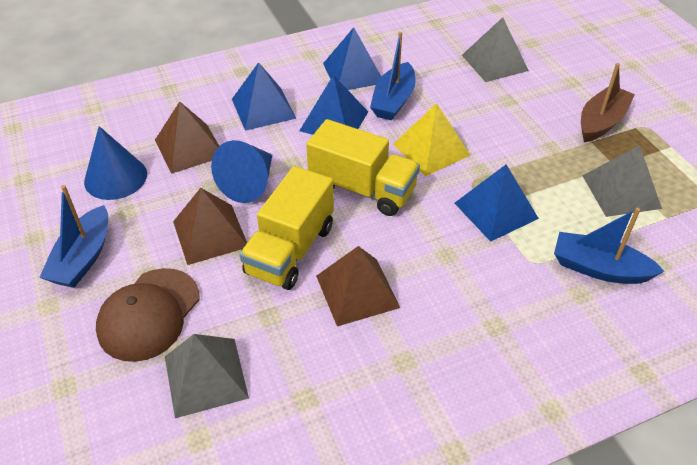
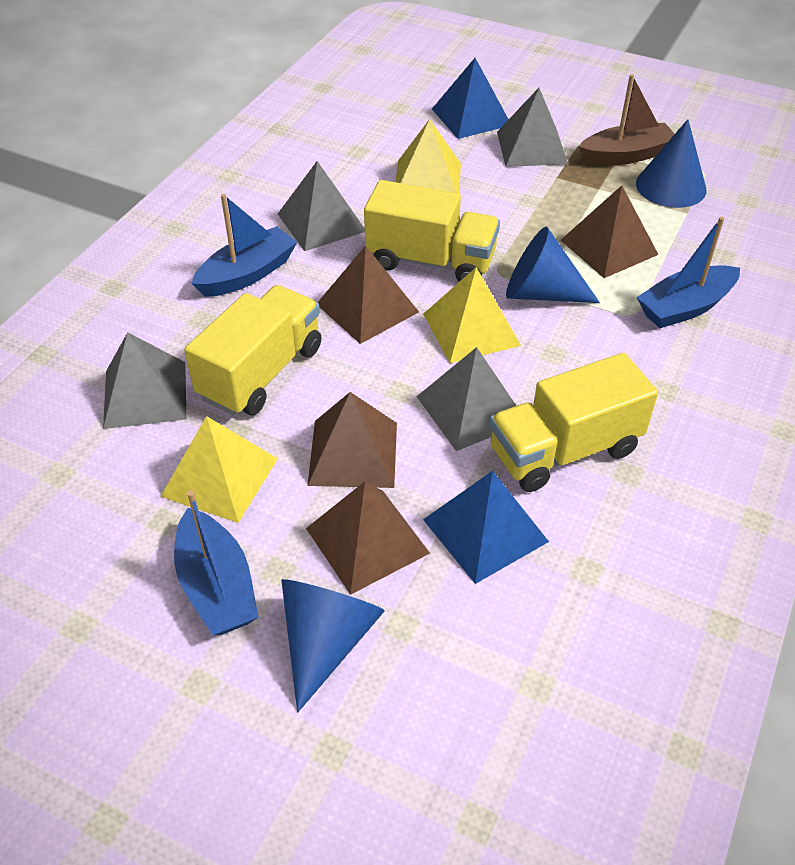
blue cone: [84,126,147,200] [211,140,272,203] = 2 -> [281,579,385,712] [506,227,600,303] [636,119,706,208] = 3
blue pyramid: [232,62,297,131] [299,75,368,135] [323,27,381,90] [455,164,539,242] = 4 -> [423,471,549,584] [432,58,509,139] = 2
brown cap: [96,268,200,362] = 1 -> none = 0
brown pyramid: [155,101,219,174] [173,188,247,265] [316,246,400,326] = 3 -> [306,481,430,595] [307,392,397,488] [317,245,419,344] [561,185,659,278] = 4
grey pyramid: [165,334,249,418] [462,17,529,82] [583,145,662,217] = 3 -> [103,332,187,429] [278,161,365,251] [417,347,516,451] [497,88,568,167] = 4
yellow pyramid: [393,103,470,176] = 1 -> [160,416,278,523] [396,119,461,193] [423,267,521,363] = 3
yellow truck: [240,166,334,290] [306,119,420,216] = 2 -> [184,285,321,416] [364,180,500,282] [489,353,658,492] = 3

